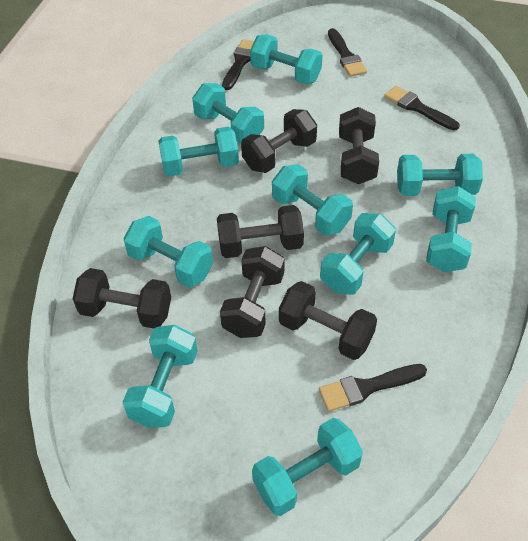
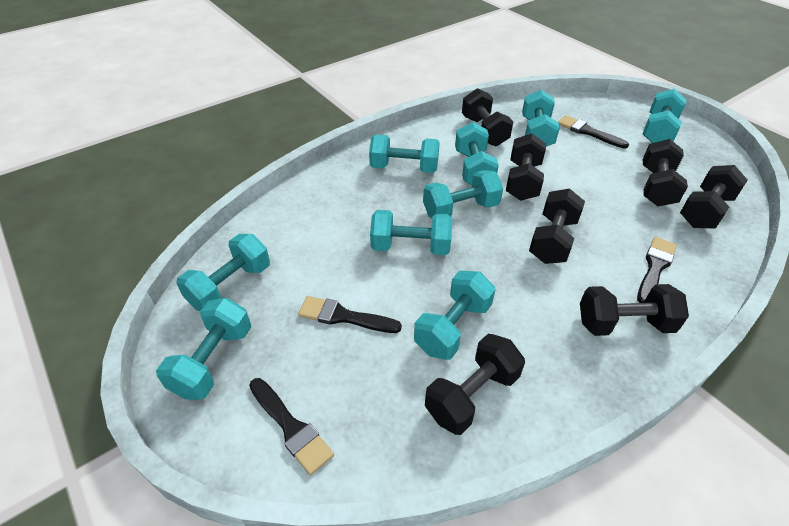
black dumbbell: [73,268,171,329] [217,205,304,258] [220,246,284,338] [241,109,317,173] [279,281,377,360] [339,107,379,184] = 6 -> [425,334,525,435] [462,88,513,146] [506,134,546,201] [529,188,585,264] [580,284,689,336] [643,139,688,206] [680,165,748,229] = 7
turquoise dumbbell: [123,216,213,288] [123,325,198,428] [158,127,239,177] [192,83,264,144] [250,34,322,85] [252,418,363,516] [272,164,353,236] [320,213,396,295] [397,154,483,196] [426,186,476,272] = 10 -> [156,298,251,400] [176,234,270,311] [369,134,440,173] [370,210,452,255] [414,271,496,360] [423,170,503,218] [455,122,499,185] [522,90,560,147] [643,89,686,143] = 9

